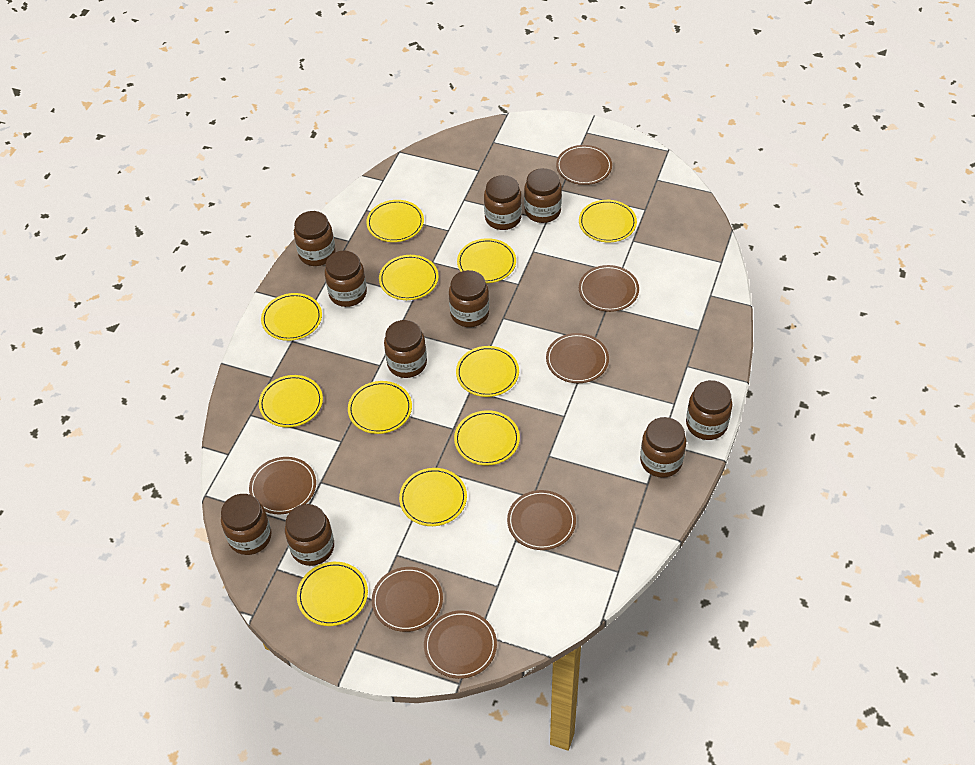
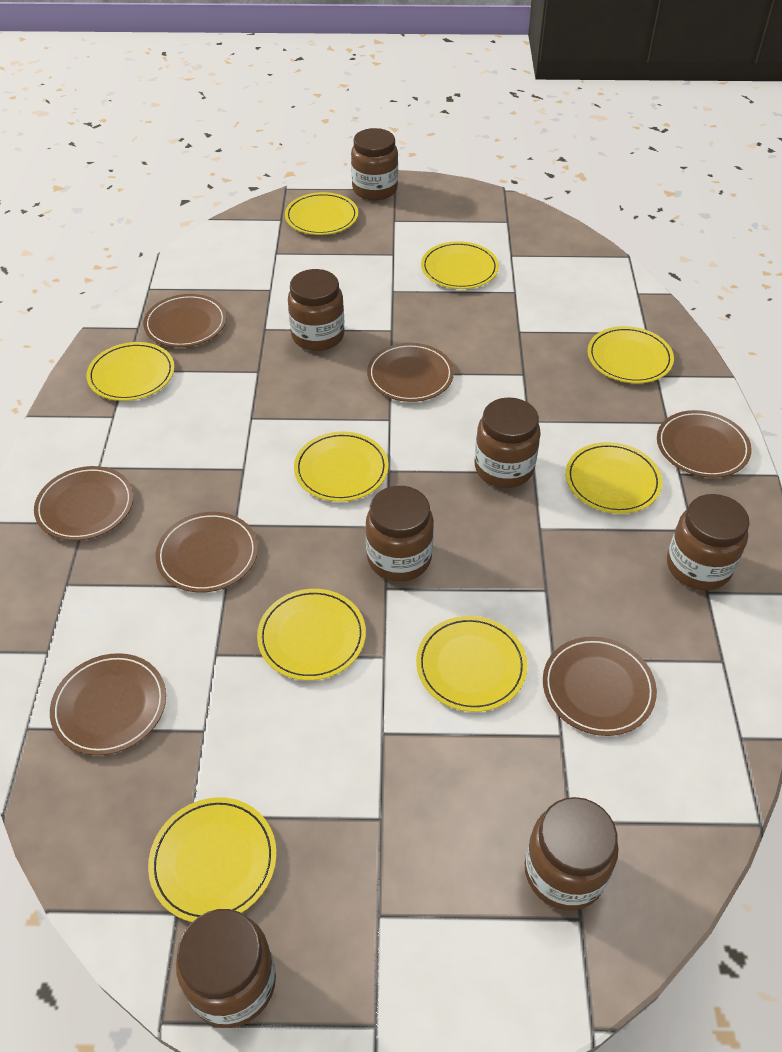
brown jar: [221,494,271,555] [285,504,334,566] [294,211,336,266] [325,250,367,307] [384,320,427,378] [449,270,489,327] [484,175,522,230] [524,168,562,223] [640,417,686,478] [686,380,732,440] = 10 -> [176,909,276,1028] [288,269,344,351] [351,128,398,201] [366,486,434,582] [475,397,541,488] [525,797,619,911] [667,494,750,590] = 7
yellow plate: [259,375,323,427] [261,293,322,341] [297,562,368,626] [348,381,412,434] [366,200,424,242] [379,255,439,300] [399,468,467,526] [454,410,520,465] [456,346,519,397] [457,238,516,283] [579,200,637,242] = 11 -> [87,342,175,401] [148,797,277,922] [257,589,366,681] [285,192,358,235] [294,432,388,502] [416,616,527,712] [421,241,499,289] [566,442,662,514] [588,326,674,383] = 9

